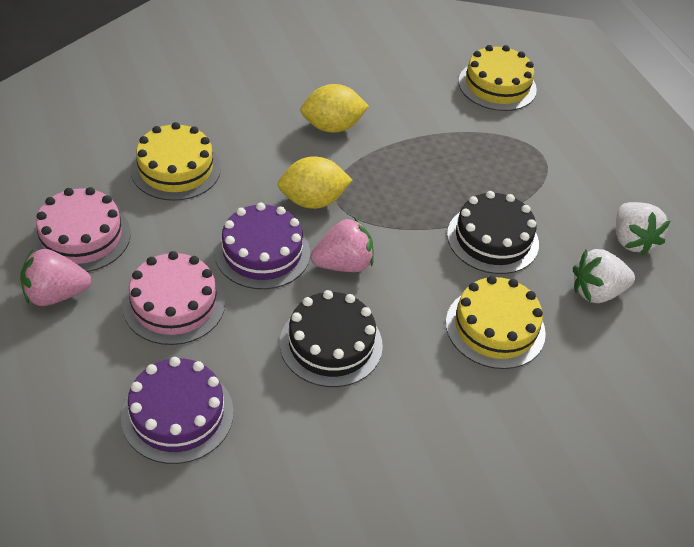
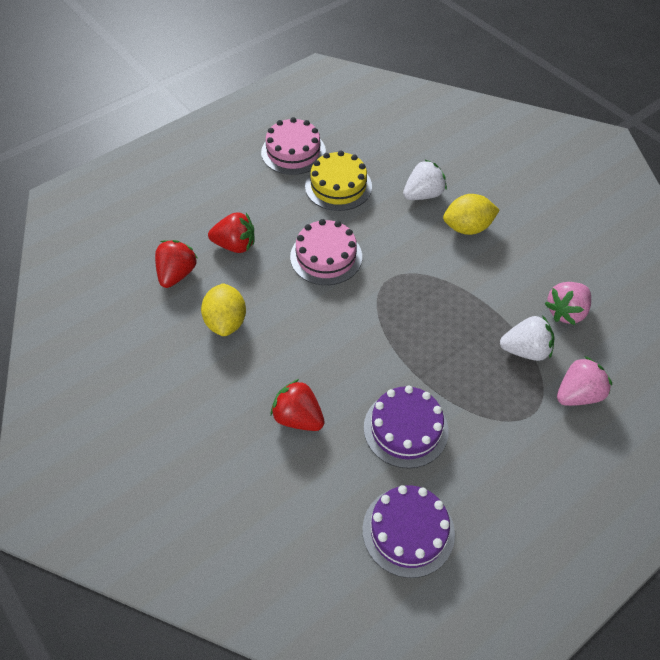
black cake: [280,290,383,387] [447,191,539,274] = 2 -> none = 0
red strawberry: none = 0 -> [155,240,197,288] [208,212,254,253] [271,379,325,431] = 3
yellow cake: [131,122,221,201] [446,276,546,369] [458,45,537,111] = 3 -> [305,151,372,211] = 1

